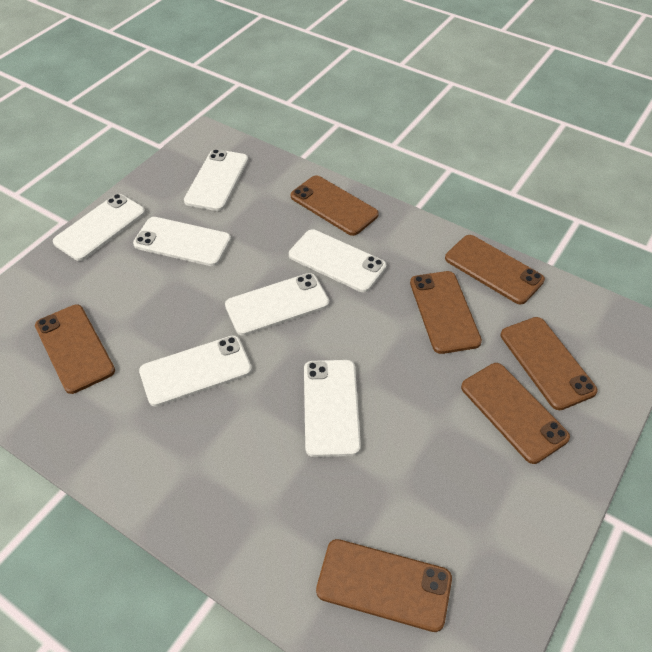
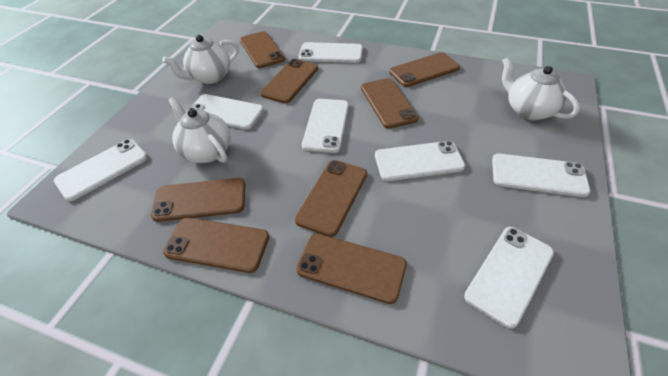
brown phone: [35,304,115,394] [291,175,379,236] [316,539,452,632] [410,271,482,354] [445,235,545,304] [461,363,570,464] [501,317,598,410] = 7 -> [151,178,246,222] [163,217,269,273] [240,31,285,68] [260,59,318,103] [295,160,367,237] [296,233,407,304] [361,78,418,129] [390,52,460,87] = 8
white teapot: none = 0 -> [162,35,239,84] [168,97,231,163] [502,57,580,120] = 3

